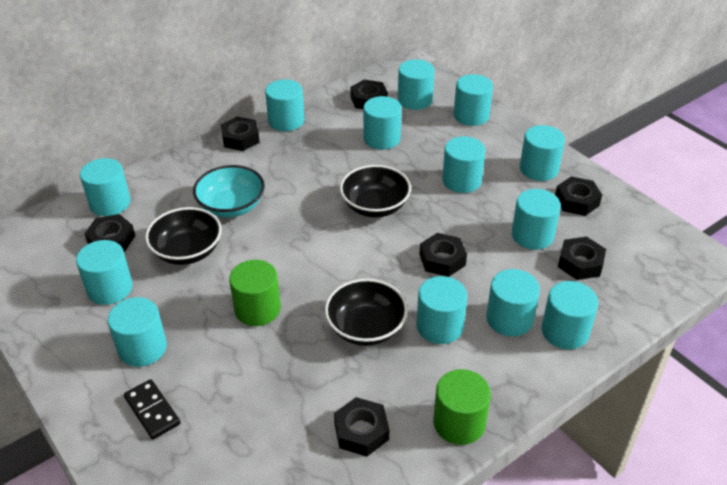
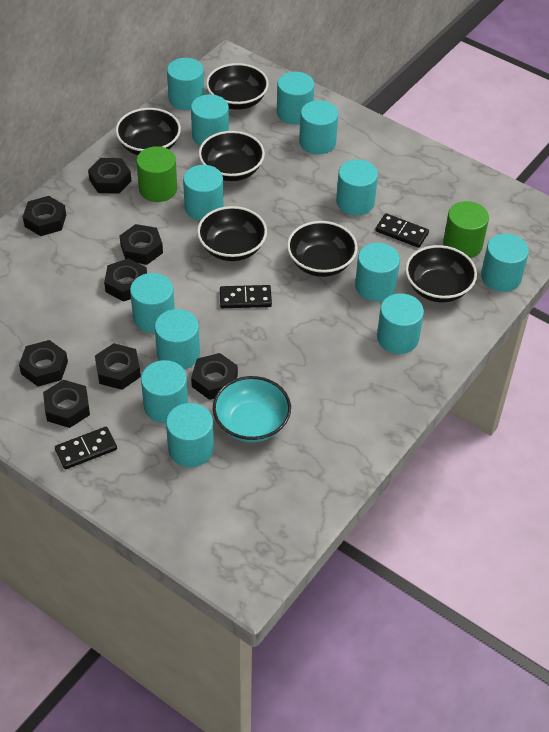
black bowl: [145,207,222,265] [325,279,408,346] [340,165,411,217] = 3 -> [115,108,181,155] [197,206,267,261] [199,131,265,181] [206,63,269,110] [287,221,358,277] [405,245,477,302] = 6
black domino: [124,379,181,439] = 1 -> [55,427,117,469] [220,285,272,308] [375,213,429,248] = 3
black nut: [84,214,135,252] [221,117,260,151] [334,397,389,456] [350,79,388,109] [419,233,467,277] [555,176,602,216] [558,237,606,280] = 7 -> [19,340,68,386] [23,196,66,236] [43,380,90,428] [88,158,131,194] [95,343,141,390] [104,258,147,302] [120,224,163,265] [191,353,238,400] = 8

